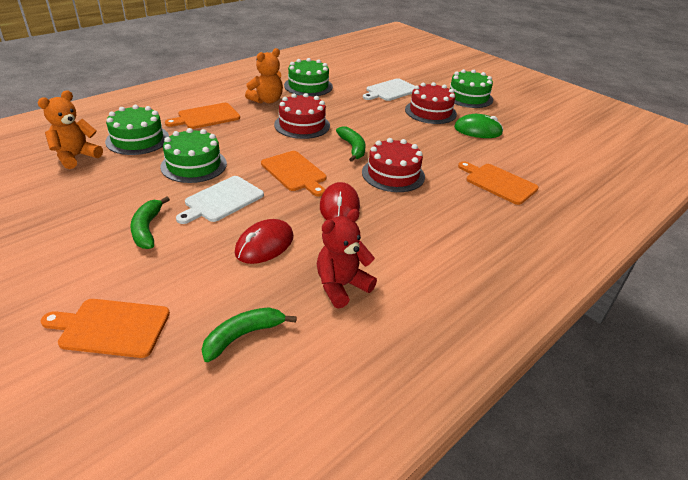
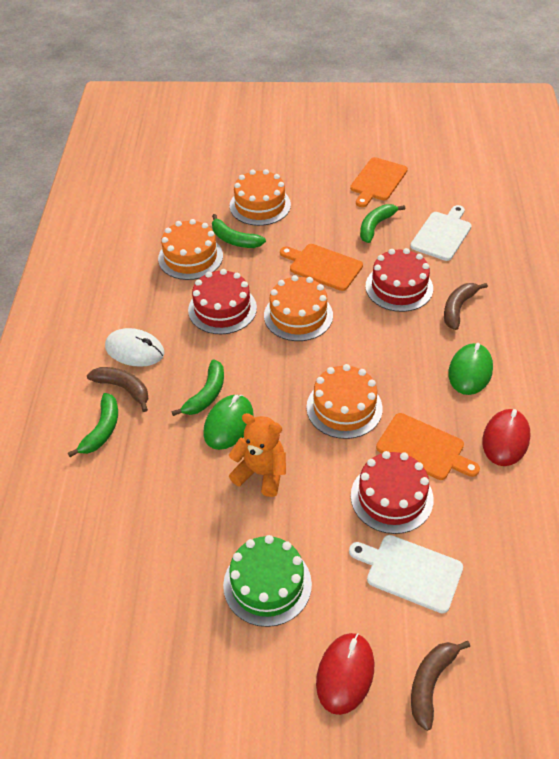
brown banana: none = 0 -> [87,367,148,412] [411,641,470,731] [444,283,488,330] = 3
green banana: [130,196,170,249] [202,307,297,362] [336,126,365,162] = 3 -> [68,393,118,457] [172,359,224,416] [212,214,266,248] [360,204,405,243] = 4
green cake: [105,105,169,155] [160,128,227,183] [284,58,333,97] [450,69,493,108] = 4 -> [223,535,312,627] = 1
green mouse: [454,114,503,138] = 1 -> [203,395,253,450] [448,343,493,395] = 2
orange cake: none = 0 -> [158,219,223,280] [230,169,291,226] [264,275,333,341] [306,364,383,439] = 4
orange cutting board: [41,299,170,358] [165,103,240,129] [261,151,327,196] [458,161,539,205] = 4 -> [280,244,363,291] [350,157,408,207] [376,413,480,480] = 3
orange teddy bear: [38,91,103,169] [245,48,283,104] = 2 -> [229,413,286,497] = 1
red teddy bear: [317,209,377,309] = 1 -> none = 0
white mouse: none = 0 -> [105,328,165,367] = 1

